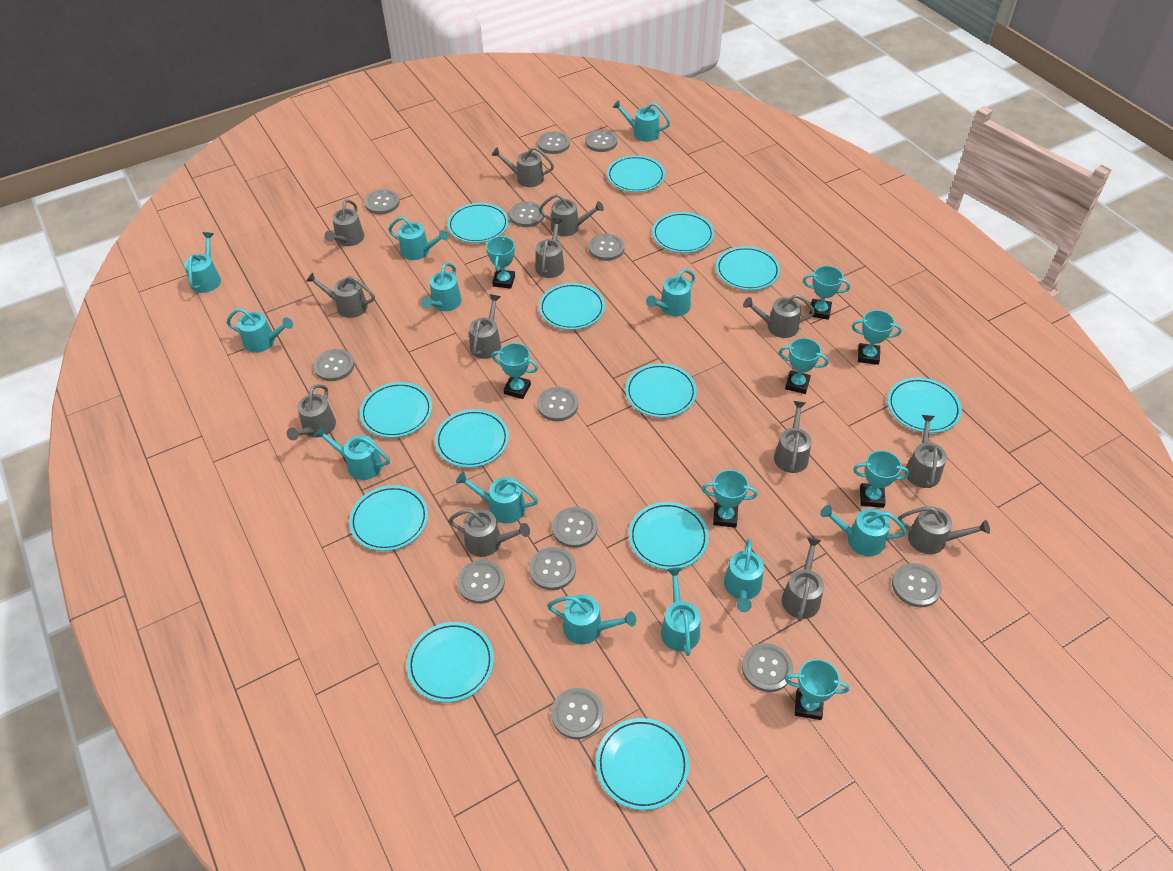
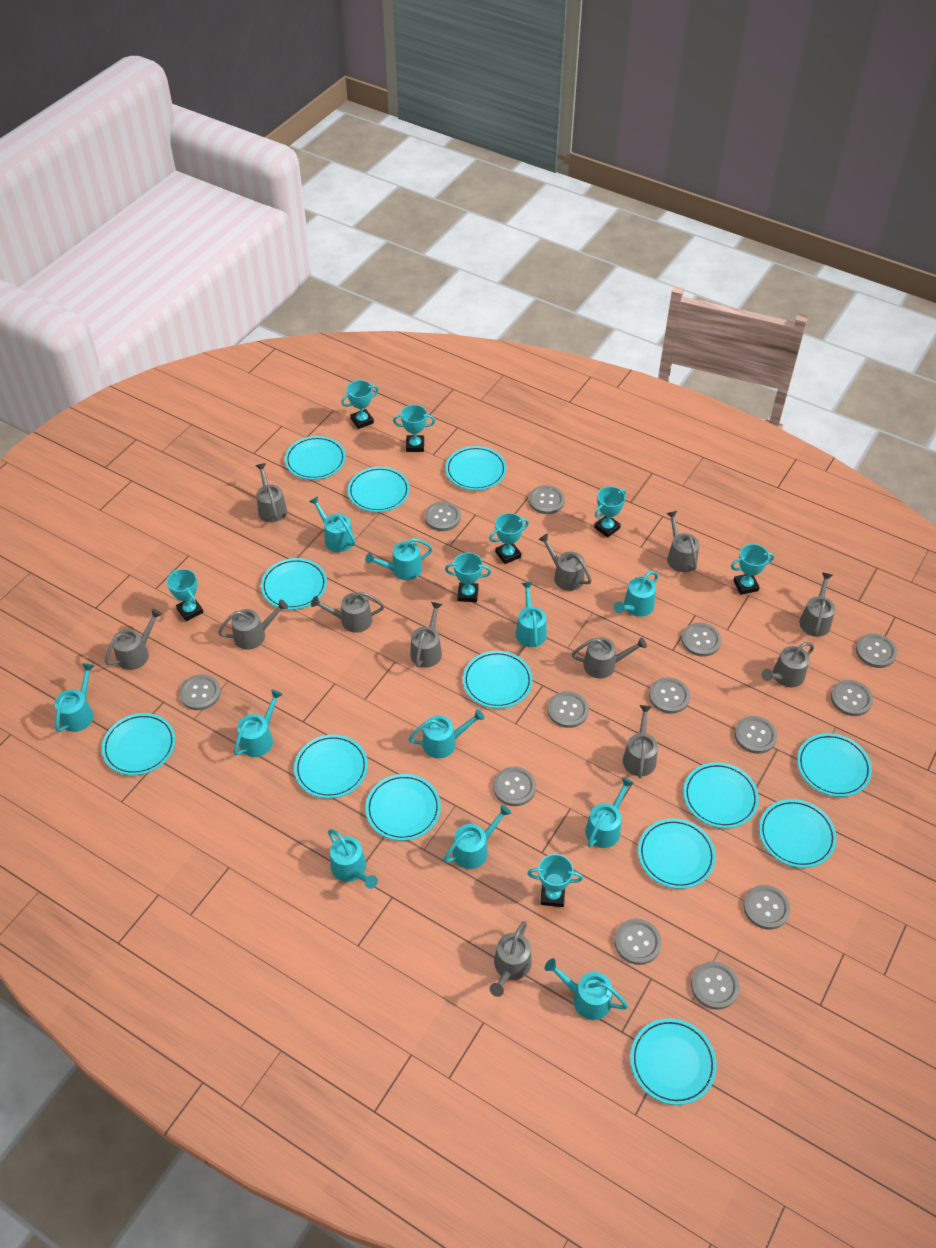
grey watering can: [287,384,336,441] [306,272,375,318] [325,199,364,246] [449,509,530,557] [469,294,501,359] [492,147,554,187] [535,218,565,278] [539,194,604,236] [743,294,815,338] [774,401,812,473] [782,537,824,621] [898,506,990,554] [905,415,947,488] = 13 -> [105,609,162,670] [218,599,288,650] [256,463,287,522] [311,592,384,633] [410,602,442,668] [490,921,532,997] [538,534,592,591] [572,637,647,678] [623,705,658,778] [666,511,699,572] [761,642,814,687] [799,572,835,637] = 12
turquoise watering can: [184,232,221,293] [226,308,293,353] [314,427,390,480] [388,216,448,260] [421,263,462,311] [456,472,538,524] [547,594,636,645] [612,100,670,142] [646,269,695,316] [661,567,701,656] [724,539,764,612] [820,505,907,556] = 12 -> [55,663,94,732] [234,690,283,757] [309,496,356,552] [328,829,378,889] [365,538,433,580] [409,709,484,758] [444,805,511,869] [516,582,547,647] [545,958,628,1020] [585,777,634,848] [614,571,658,617] = 11

